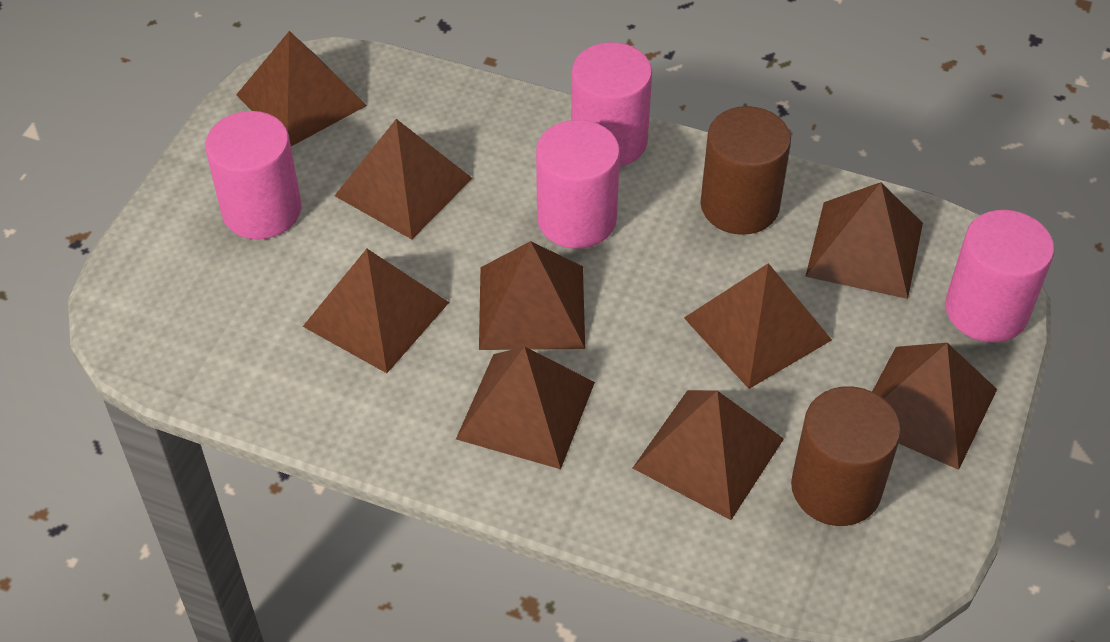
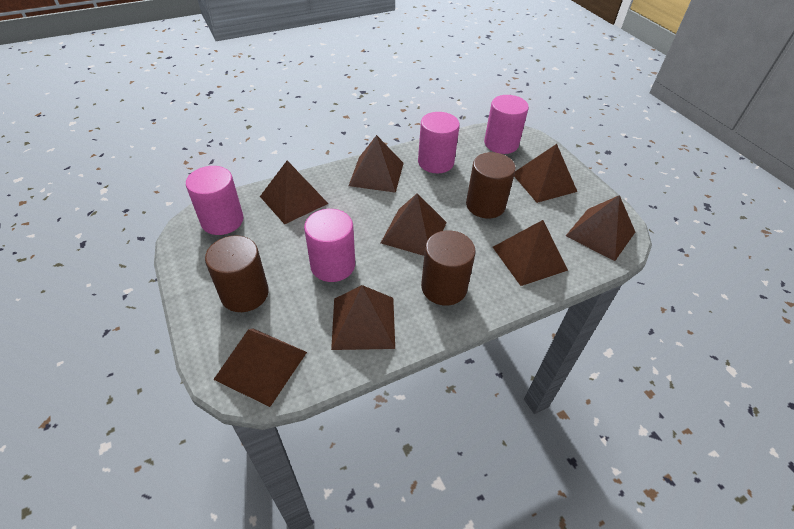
brown cylinder: [700,106,791,235] [791,386,901,526] = 2 -> [205,235,269,312] [421,230,476,305] [466,152,516,218] = 3
brown pyramid: [236,31,367,146] [302,249,449,373] [334,119,473,239] [456,346,595,469] [479,241,585,350] [633,390,784,520] [684,263,832,389] [805,182,923,299] [872,343,997,470] = 9 -> [213,328,307,407] [260,161,328,224] [331,285,395,350] [349,135,404,193] [381,193,447,256] [493,220,568,286] [514,144,577,203] [566,195,635,261] = 8

